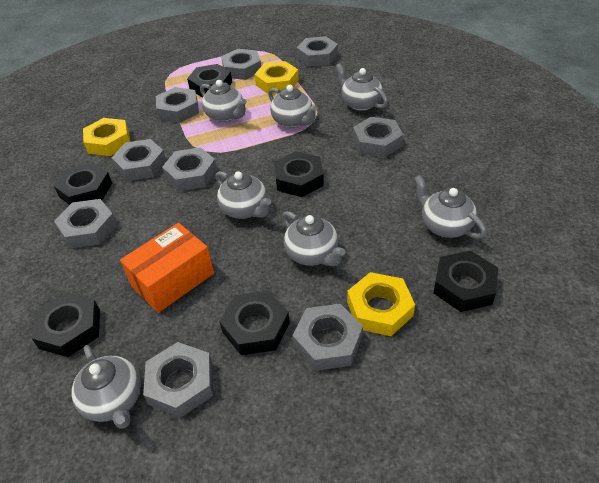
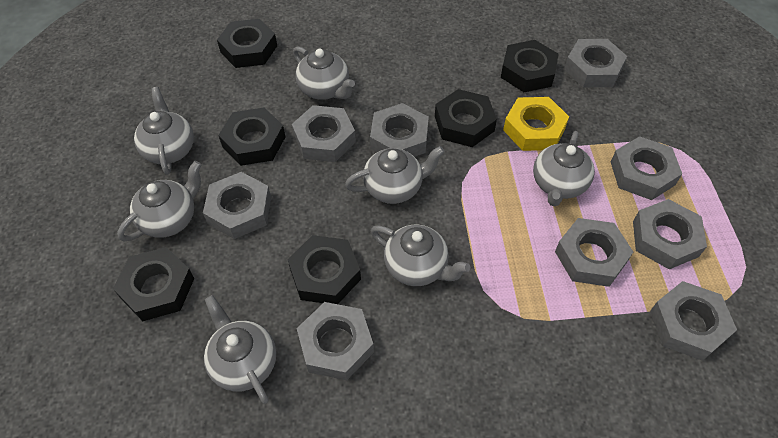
orange box: [120,223,214,313] = 1 -> none = 0
yellow nut: [83,118,130,156] [254,61,299,94] [347,272,415,336] = 3 -> [503,97,569,151] = 1

